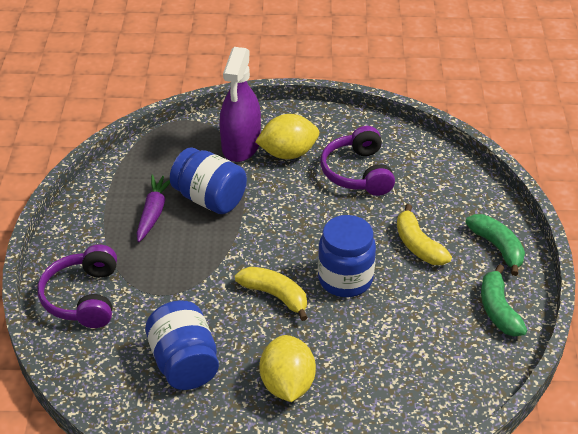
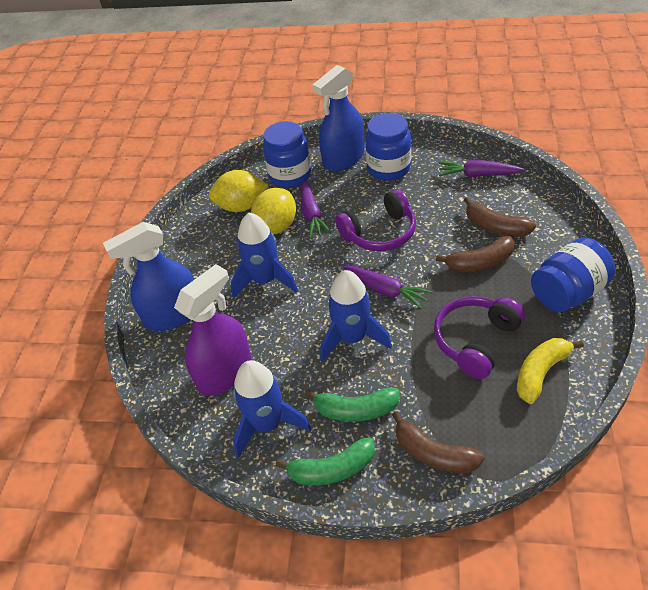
blue rocket: none = 0 -> [231,213,298,298] [233,360,311,458] [320,270,392,362] = 3
blue spray bottle: none = 0 -> [103,222,194,331] [312,65,365,172] = 2
brown banana: none = 0 -> [392,411,485,473] [436,236,515,272] [464,197,536,237] = 3
purple carrot: [137,175,170,242] = 1 -> [301,180,331,238] [343,266,432,309] [439,160,524,177] = 3
yellow banana: [235,266,308,321] [397,204,452,265] = 2 -> [517,338,584,404] = 1

